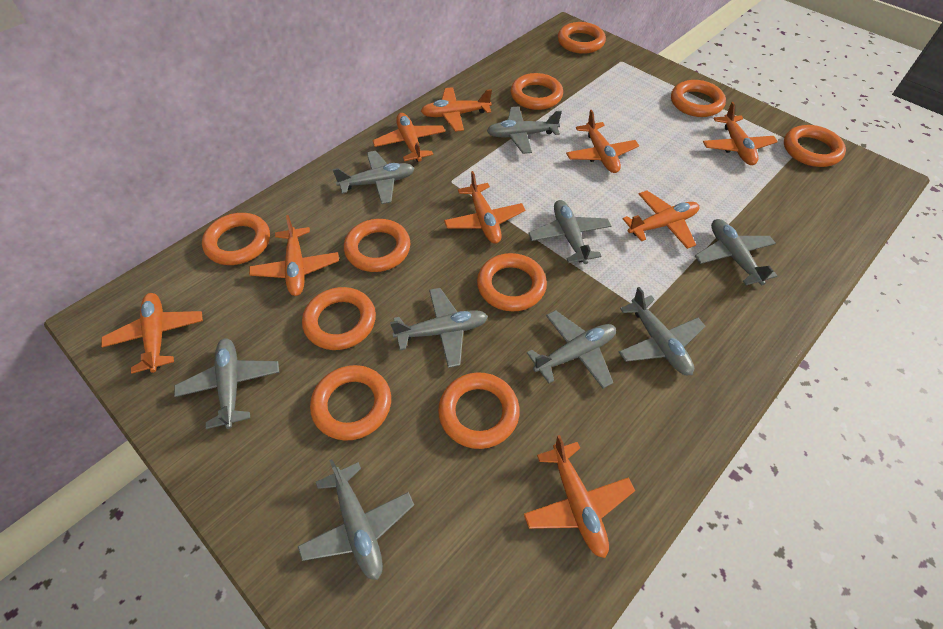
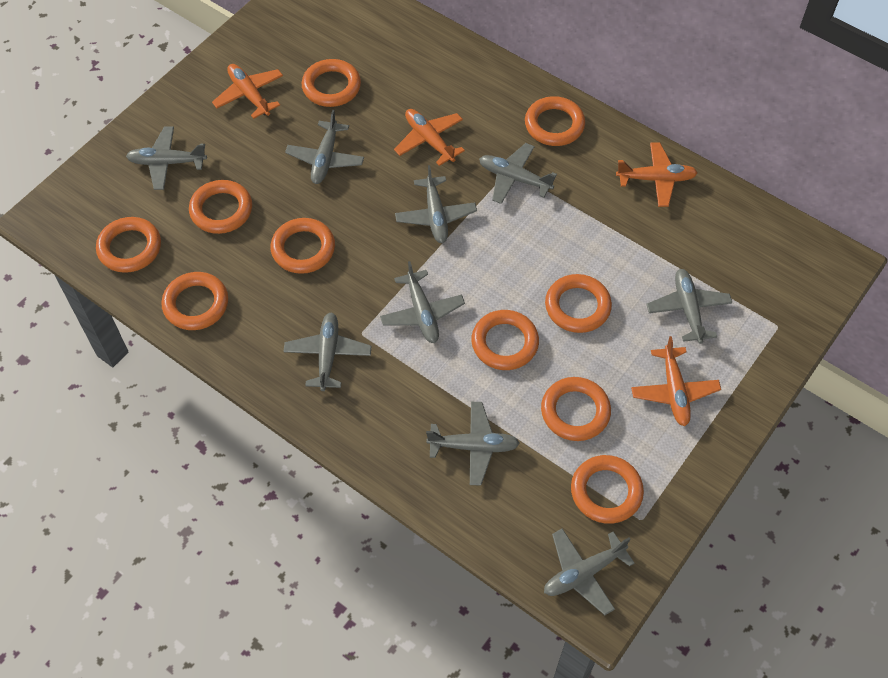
orange plane: [101,293,203,374] [249,215,339,296] [372,113,445,162] [421,87,492,132] [444,171,525,244] [524,435,635,558] [566,110,639,173] [623,191,699,249] [703,102,778,165] = 9 -> [212,64,283,119] [394,109,465,166] [616,142,698,207] [631,336,721,426] = 4

